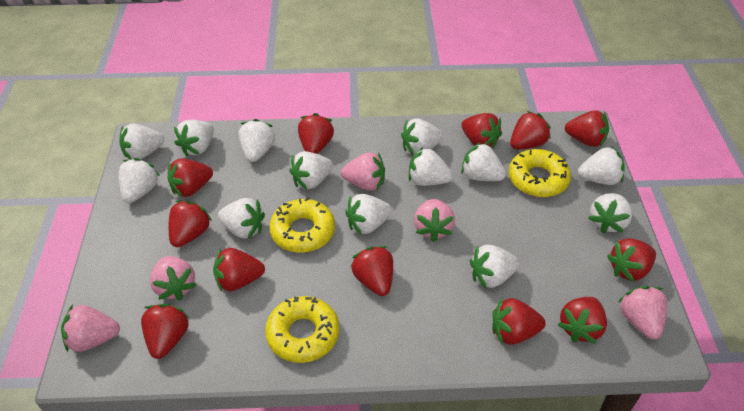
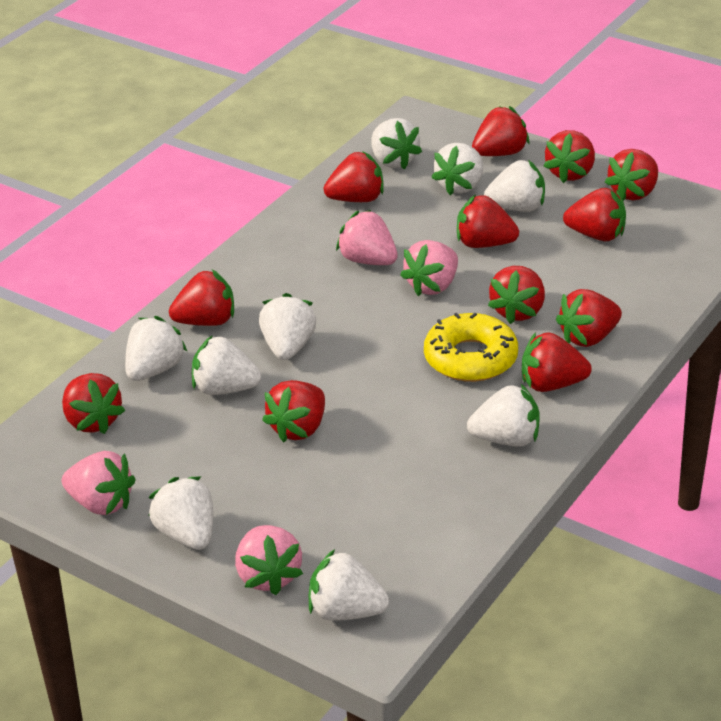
pink strawberry: [61,304,120,352] [150,256,196,301] [341,152,385,191] [414,199,455,242] [618,286,667,340] = 5 -> [61,451,136,515] [235,525,303,595] [336,210,398,265] [400,240,458,296] = 4
white strawberry: [119,158,160,203] [120,124,164,160] [174,120,214,156] [218,198,265,239] [238,119,275,162] [289,151,333,190] [345,194,392,235] [401,118,443,155] [409,147,453,186] [461,142,506,181] [470,245,520,288] [578,147,624,185] [589,193,632,233] = 13 -> [125,316,188,381] [148,477,213,550] [192,335,261,395] [259,293,316,360] [309,549,389,621] [372,118,422,170] [431,143,483,195] [467,384,540,446] [484,160,545,212] = 9
yellow donut: [265,296,339,363] [269,197,335,253] [509,149,571,197] = 3 -> [424,313,518,382] = 1

